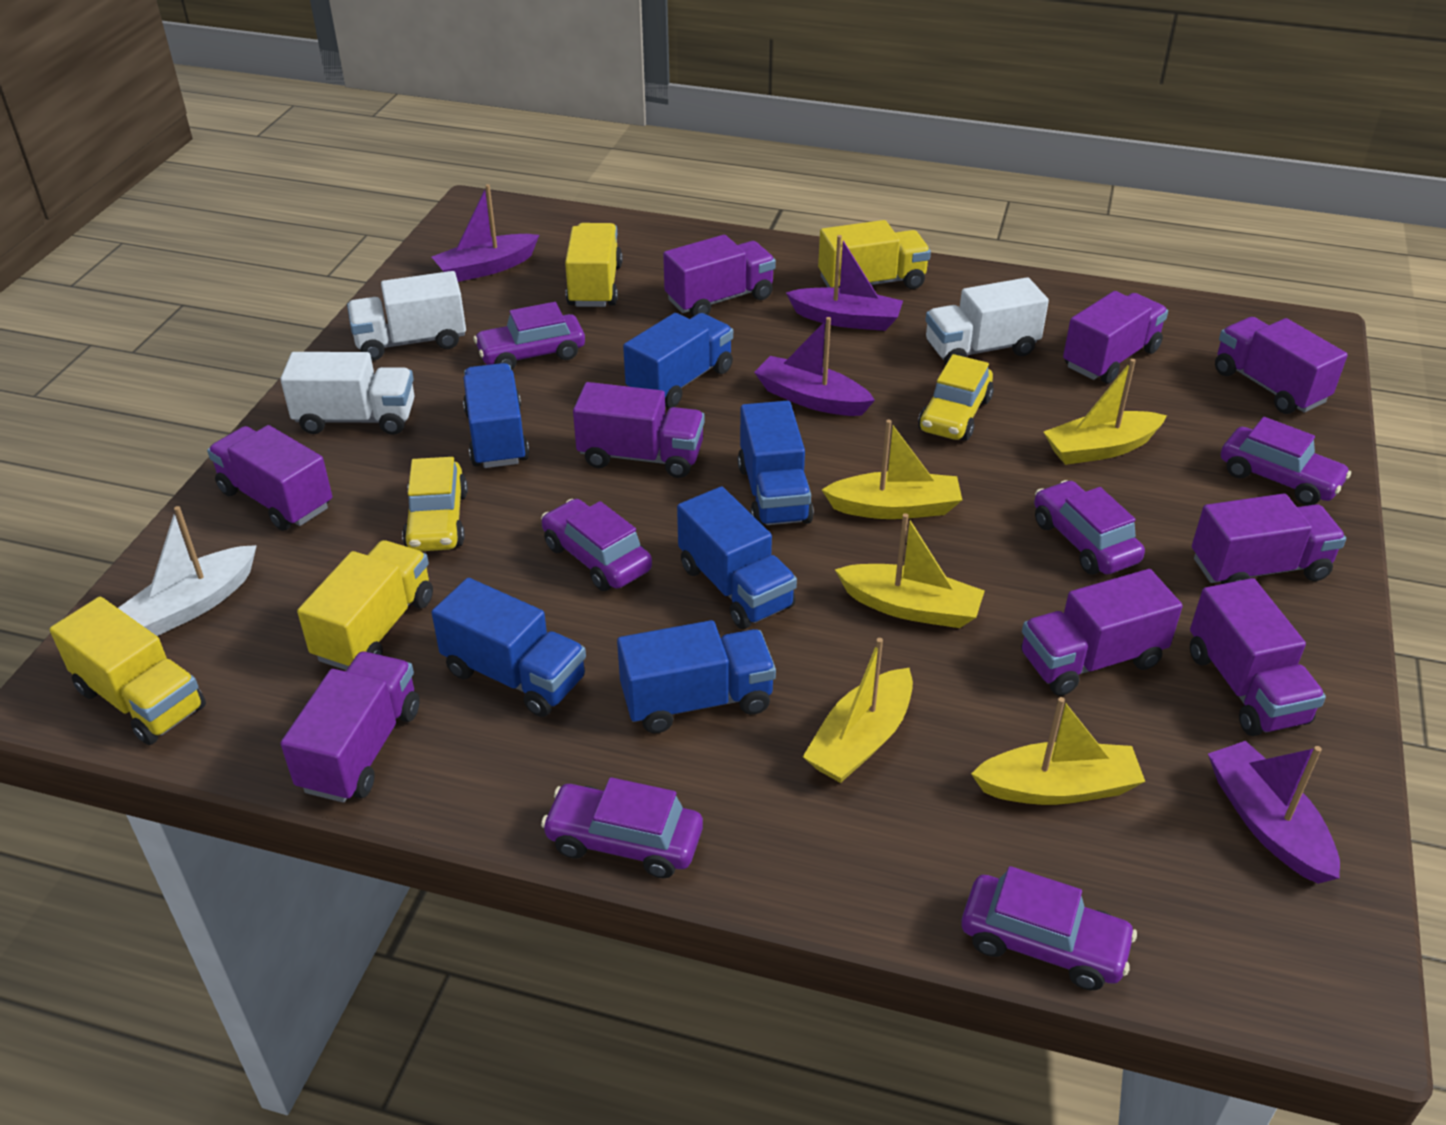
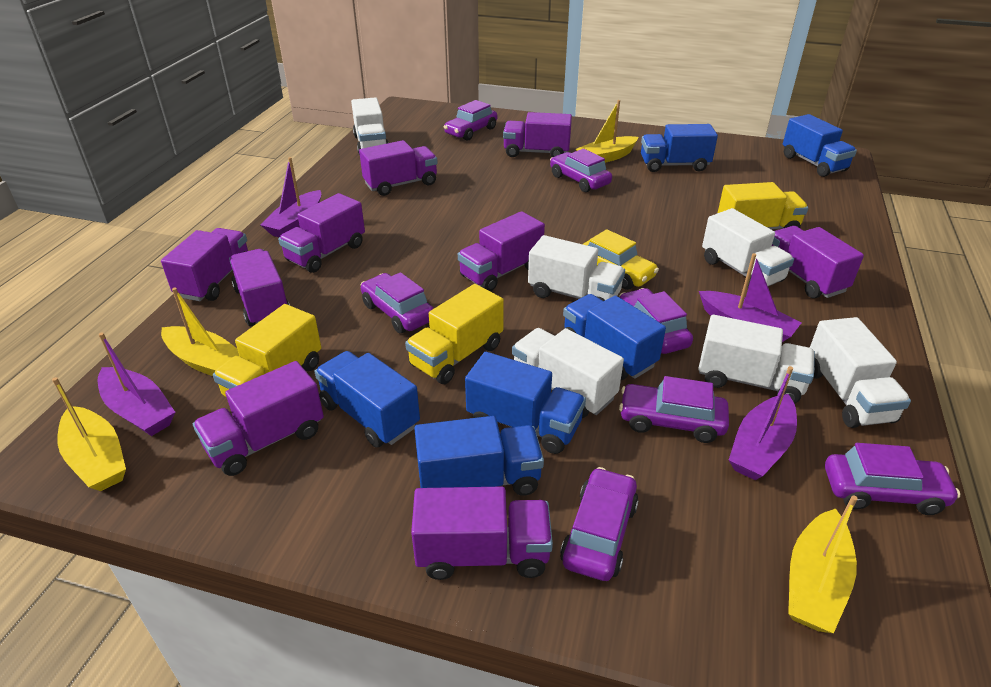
purple car: [473,302,585,370] [541,499,652,591] [541,777,703,878] [961,866,1137,990] [1034,480,1145,575] [1221,417,1351,505] = 6 -> [360,272,434,333] [444,100,497,141] [550,149,612,192] [560,467,639,581] [619,288,693,354] [619,376,729,443] [825,443,960,515] = 7
white boat: [118,506,257,636] = 1 -> none = 0
white truck: [280,352,415,435] [347,271,466,360] [926,277,1049,364] = 3 -> [351,97,389,156] [512,328,624,418] [528,235,625,301] [698,315,815,404] [702,208,794,287] [810,317,911,428] = 6
yellow boat: [803,638,913,783] [822,420,962,519] [835,513,985,628] [971,697,1145,805] [1044,359,1167,465] = 5 -> [52,377,126,491] [161,288,239,376] [576,100,638,163] [788,495,858,633] = 4
yellow car: [402,457,468,551] [918,354,994,441] = 2 -> [583,229,659,290] = 1
yellow truck: [49,597,206,745] [297,540,433,670] [565,223,622,307] [818,220,931,289] = 4 -> [213,304,321,397] [405,284,504,384] [718,182,808,229] = 3

